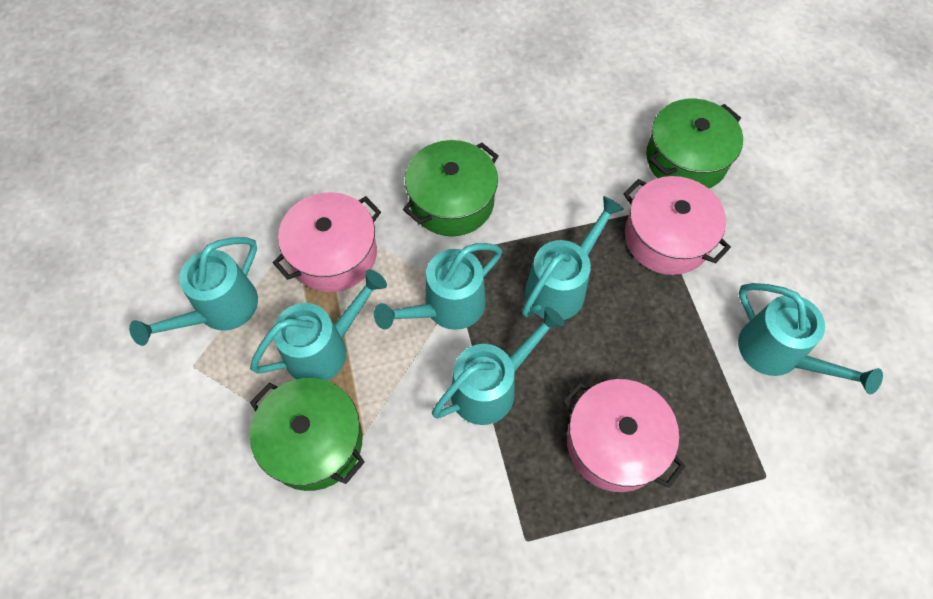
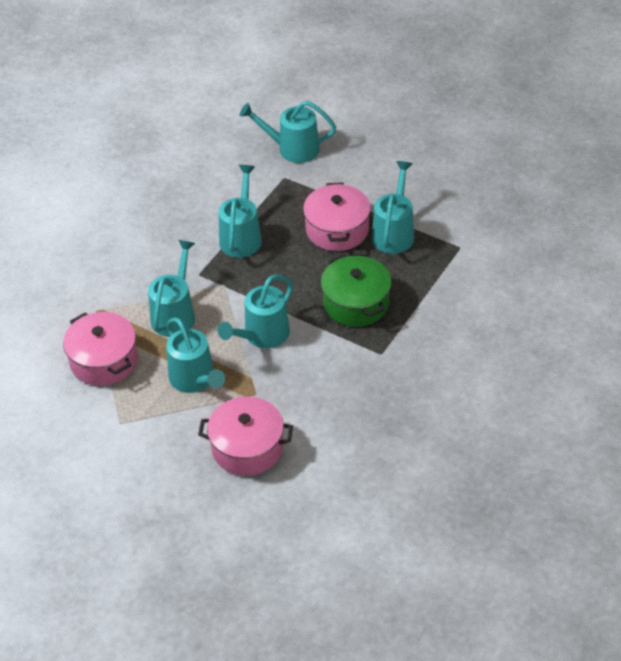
green pot: [250,378,365,491] [403,140,498,236] [646,99,743,189] = 3 -> [321,255,391,327] = 1

